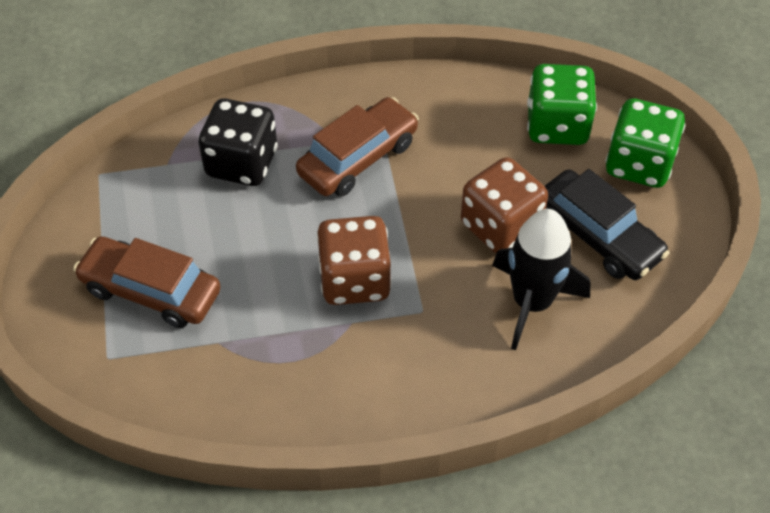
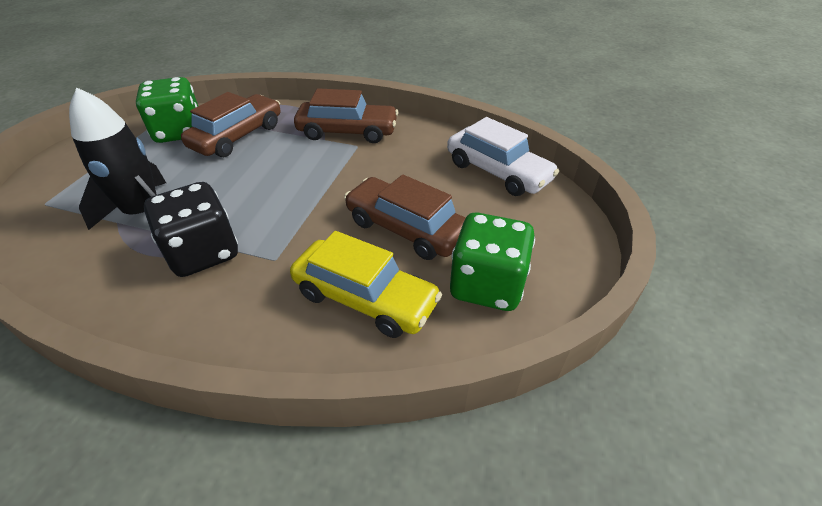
black car: [545,169,669,280] = 1 -> none = 0
brown car: [73,237,221,328] [296,97,419,197] = 2 -> [181,92,281,157] [294,88,399,143] [344,175,466,260] = 3
brown dice: [316,216,392,305] [461,157,548,253] = 2 -> none = 0
white car: none = 0 -> [447,117,559,196] = 1
yellow car: none = 0 -> [290,231,442,338] = 1

